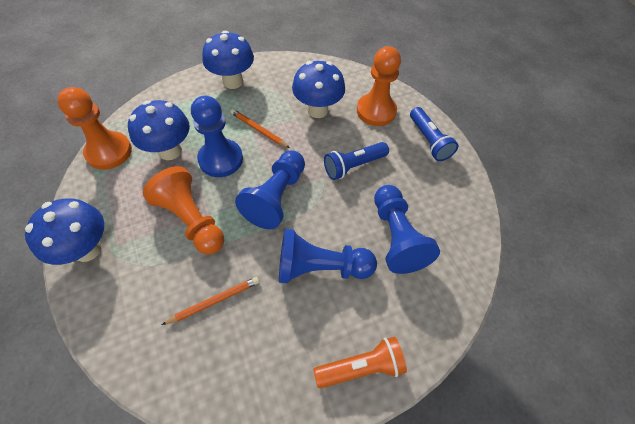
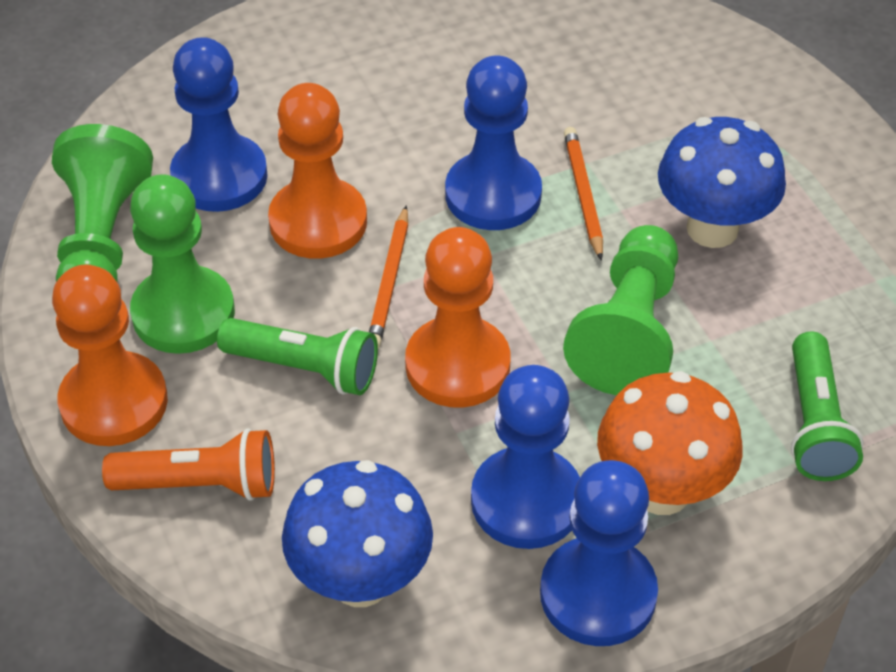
blue flashlight: [324,142,389,180] [410,107,458,161] = 2 -> none = 0
blue mushroom: [25,198,104,265] [128,100,190,160] [202,31,254,89] [292,61,345,118] = 4 -> [282,460,433,607] [658,117,786,248] = 2
green flashlight: none = 0 -> [217,318,378,395] [791,332,863,481] = 2
green pawn: none = 0 -> [52,124,153,283] [130,174,235,354] [563,225,678,395] = 3
orange mushroom: none = 0 -> [597,371,743,515] = 1

